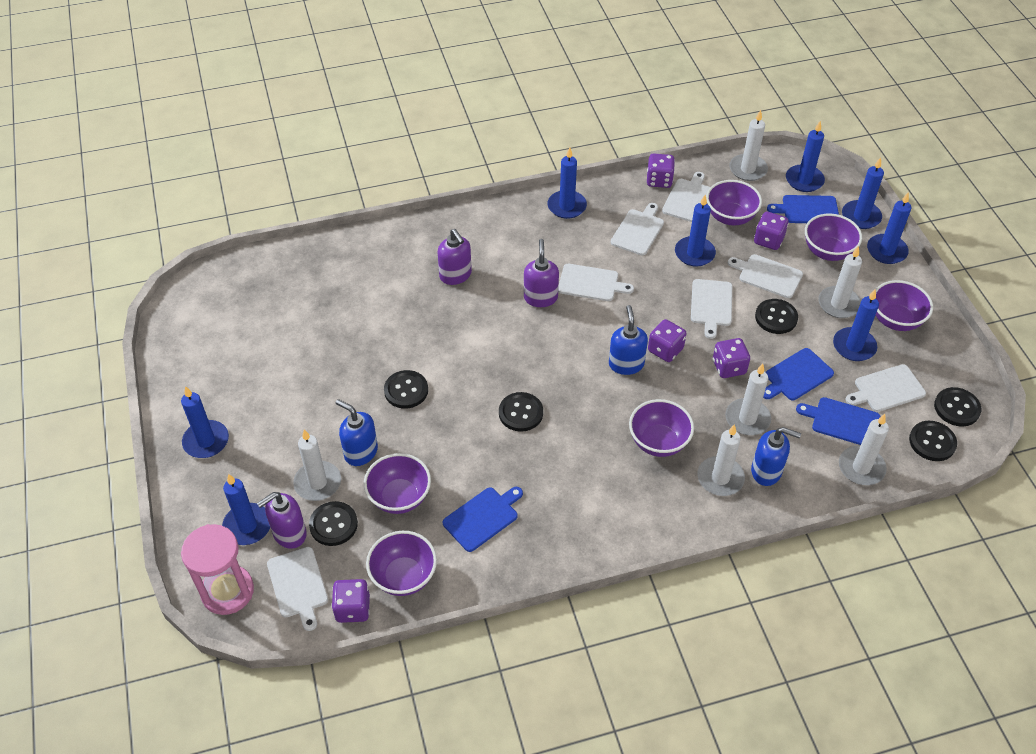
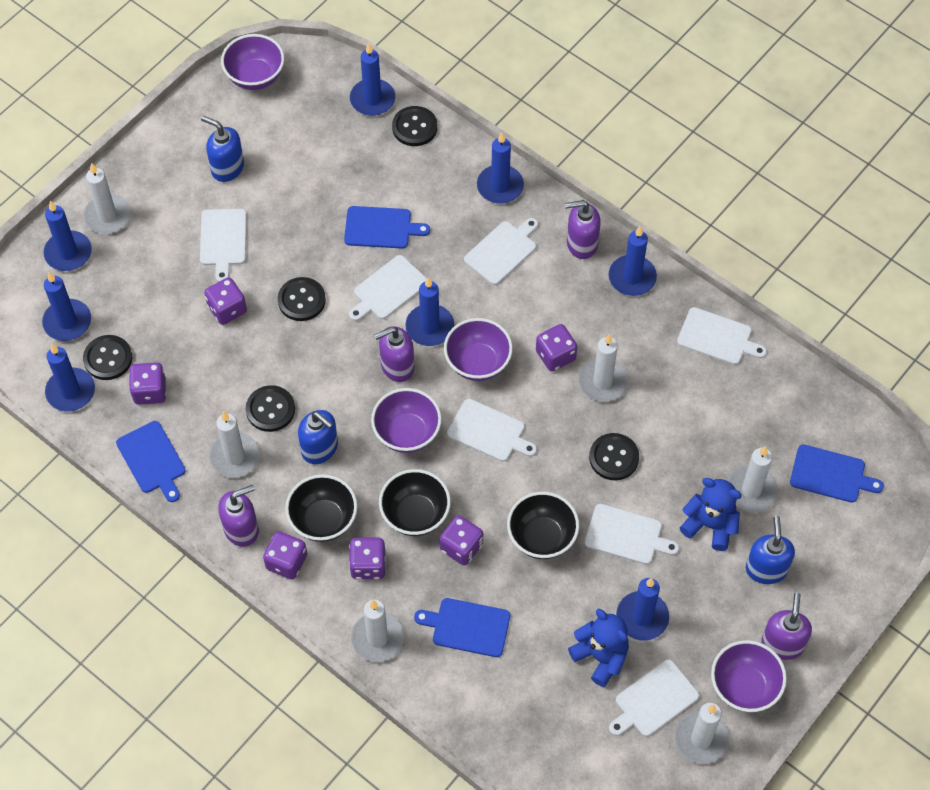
black bowl: none = 0 -> [285,474,357,542] [379,469,451,536] [507,492,579,559] = 3
black button: [309,501,358,546] [384,370,428,409] [499,392,543,432] [755,299,798,334] [909,421,957,461] [934,387,981,426] = 6 -> [83,335,132,380] [246,385,295,432] [278,277,326,321] [392,106,437,146] [589,433,639,480] = 5
blue teddy bear: none = 0 -> [568,609,629,687] [680,478,742,551] = 2
pink hourglass: [181,524,254,615] = 1 -> none = 0
purple bowl: [364,453,431,514] [366,531,437,596] [629,399,694,457] [706,180,762,225] [805,213,862,261] [876,280,933,331] = 6 -> [221,34,284,90] [371,388,442,453] [444,318,513,381] [711,640,787,712] = 4
purple dice: [331,579,370,623] [647,154,675,188] [648,319,686,362] [713,338,750,378] [754,211,789,250] = 5 -> [129,362,166,405] [204,277,247,325] [263,531,307,580] [349,538,386,579] [440,515,483,565] [536,324,577,371] = 6
purple soap dispenser: [257,492,307,549] [437,229,472,285] [524,239,559,307] = 3 -> [218,485,259,547] [374,326,414,382] [565,200,601,259] [761,593,812,660] = 4

